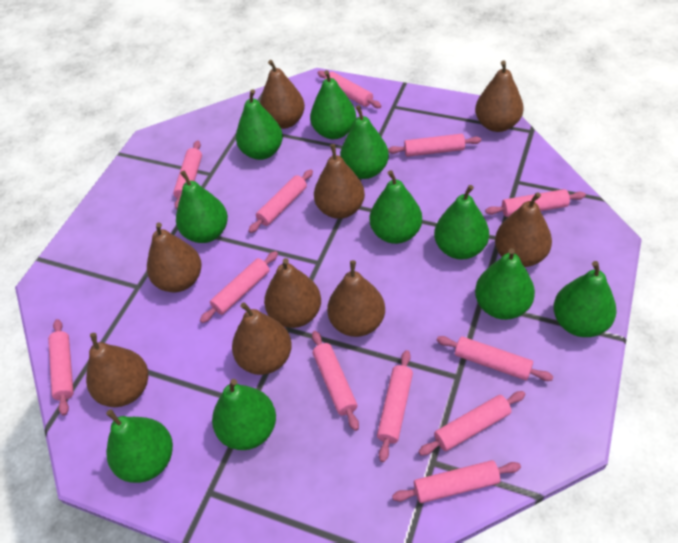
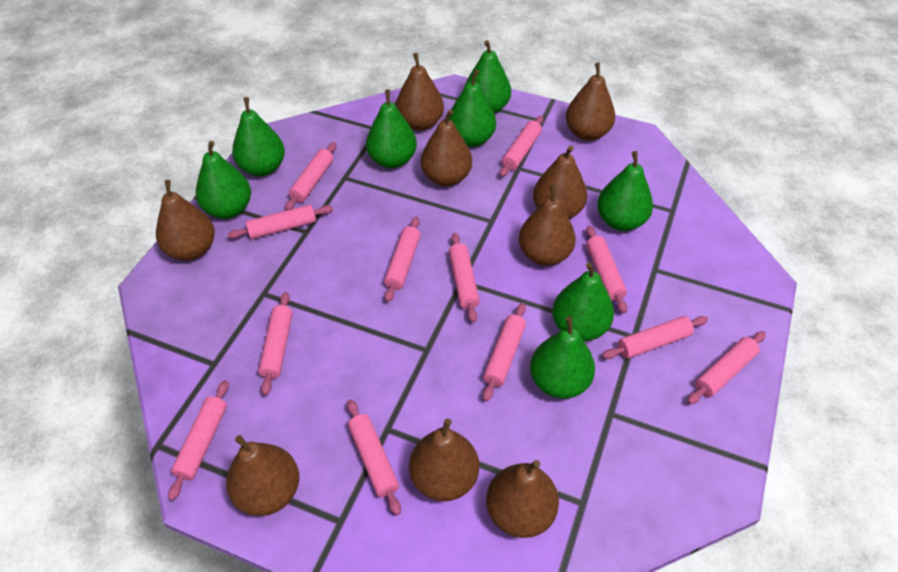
green pear: [106,409,173,483] [176,170,228,243] [212,379,276,450] [236,89,283,160] [310,70,356,139] [340,105,389,179] [370,170,422,244] [434,185,489,260] [475,248,535,320] [553,261,617,337] = 10 -> [196,141,251,219] [232,97,285,176] [366,89,417,168] [449,70,496,147] [465,40,511,114] [530,316,595,399] [552,262,614,341] [597,151,653,231] = 8

